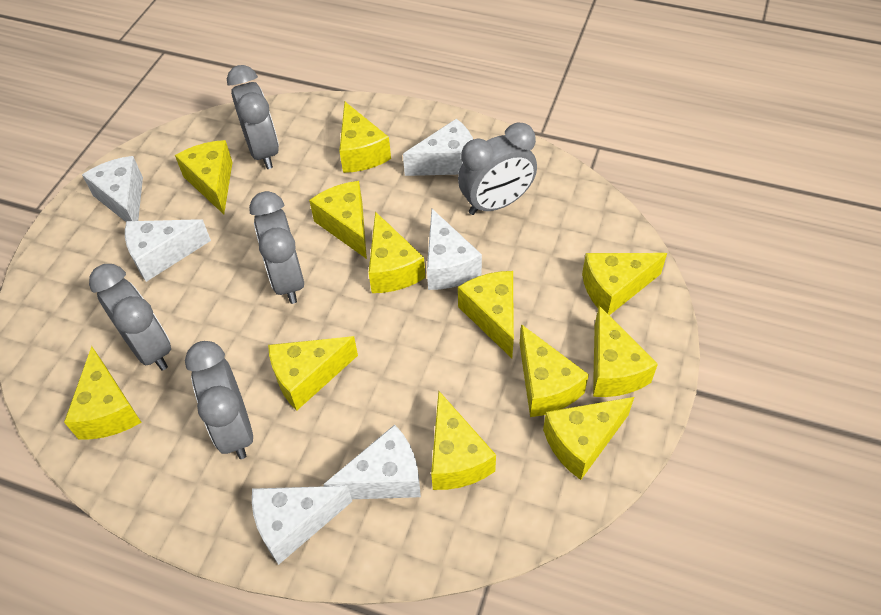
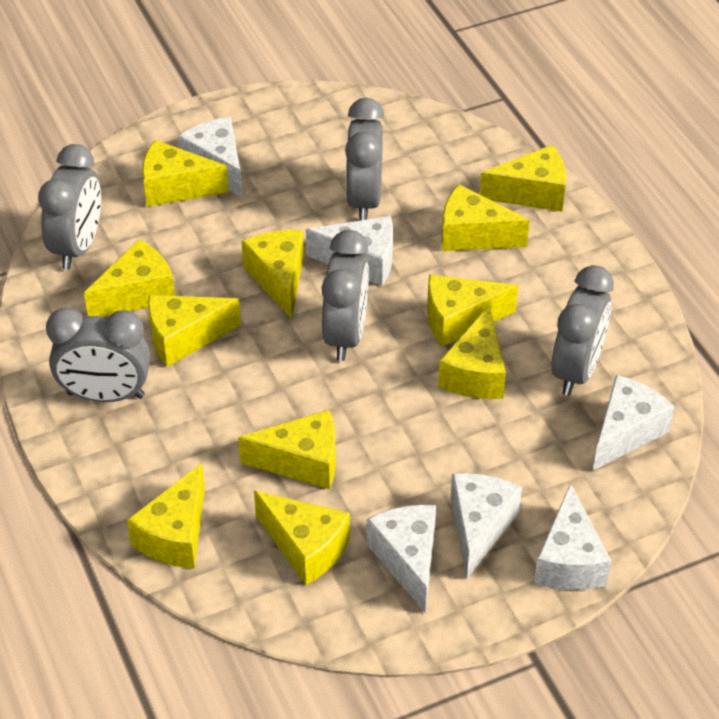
yellow cheese: [64,346,142,439] [175,140,233,214] [268,336,358,411] [309,181,367,259] [339,102,391,173] [369,211,425,293] [431,391,496,490] [458,271,514,358] [520,324,589,417] [543,397,634,480] [582,253,667,315] [593,306,658,397] = 12 -> [84,239,175,316] [127,463,205,568] [142,140,229,207] [148,295,241,367] [238,410,336,489] [241,230,304,319] [254,491,350,585] [427,275,518,347] [438,305,506,399] [442,184,530,251] [480,145,566,211] = 11

